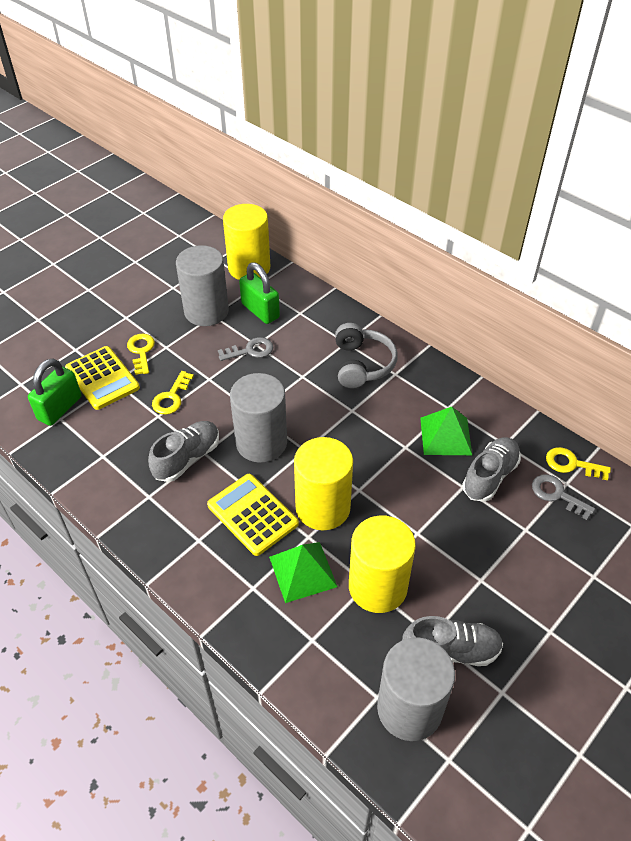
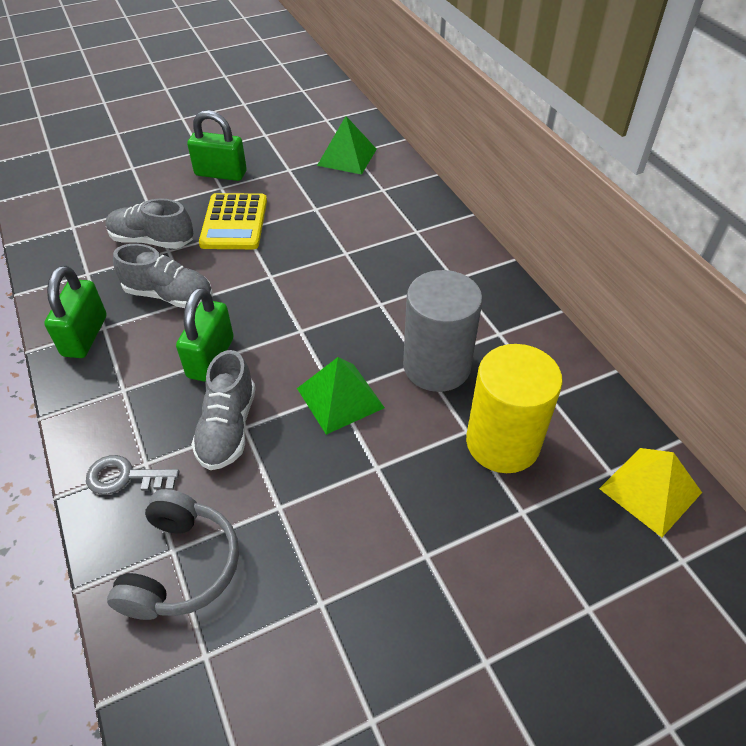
green padlock: [28,358,81,426] [239,262,280,324] = 2 -> [44,266,107,358] [176,287,234,382] [187,110,247,181] = 3
grey cylinder: [176,245,229,326] [230,373,287,463] [377,637,455,741] = 3 -> [403,270,483,392] = 1
grey key: [218,337,273,361] [532,474,595,520] = 2 -> [86,455,180,495] = 1
yellow calculator: [65,346,140,410] [207,474,299,556] = 2 -> [199,193,267,249] = 1
yellow cylinder: [223,204,270,280] [294,437,353,530] [349,515,416,613] = 3 -> [466,344,563,473] = 1
yellow key: [127,334,155,375] [152,371,194,415] [546,447,611,480] = 3 -> none = 0
yellow pyramid: none = 0 -> [599,448,702,537] = 1

